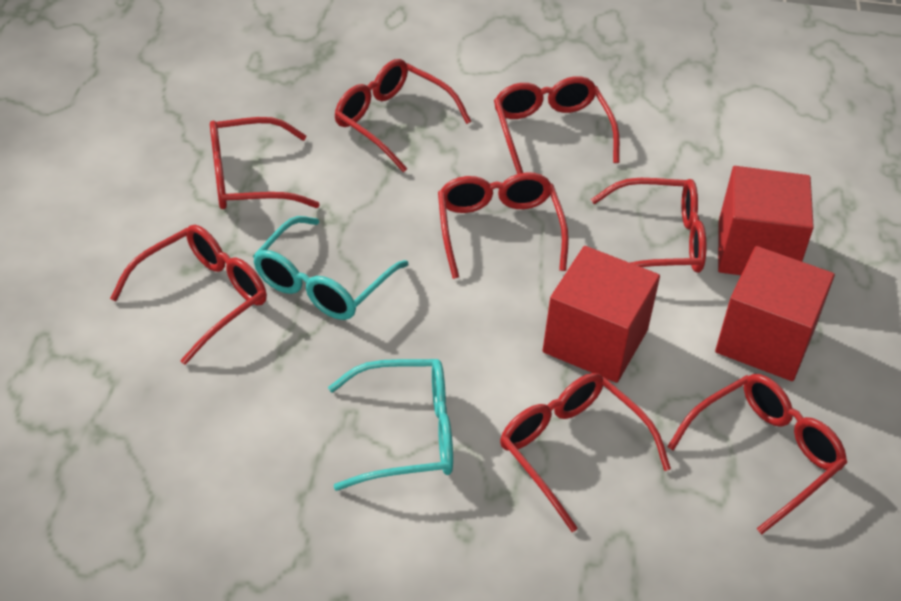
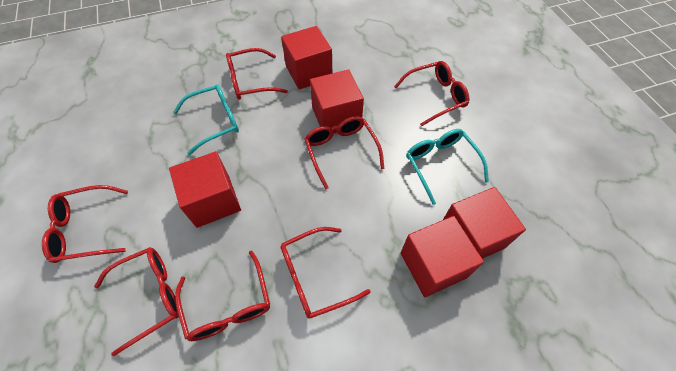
red cube: [543,246,660,383] [715,246,835,381] [718,166,814,275] = 3 -> [169,151,241,228] [281,26,332,89] [310,69,364,133] [401,216,484,297] [443,187,526,259] = 5
red glasses: [110,225,267,365] [210,117,320,209] [334,59,471,172] [438,172,569,279] [494,76,620,174] [500,373,671,532] [591,178,707,273] [667,374,847,534] = 8 -> [42,185,128,263] [94,247,179,356] [175,251,270,341] [226,48,288,100] [280,227,371,318] [304,116,385,189] [394,61,469,126] = 7

